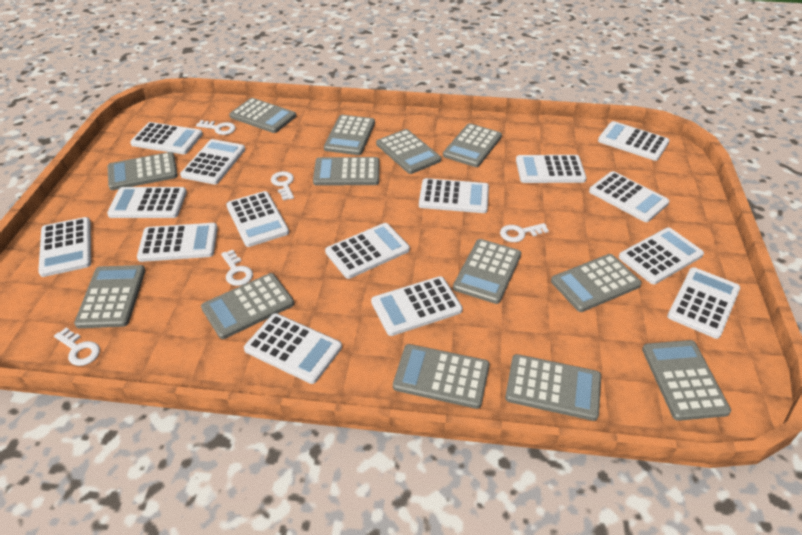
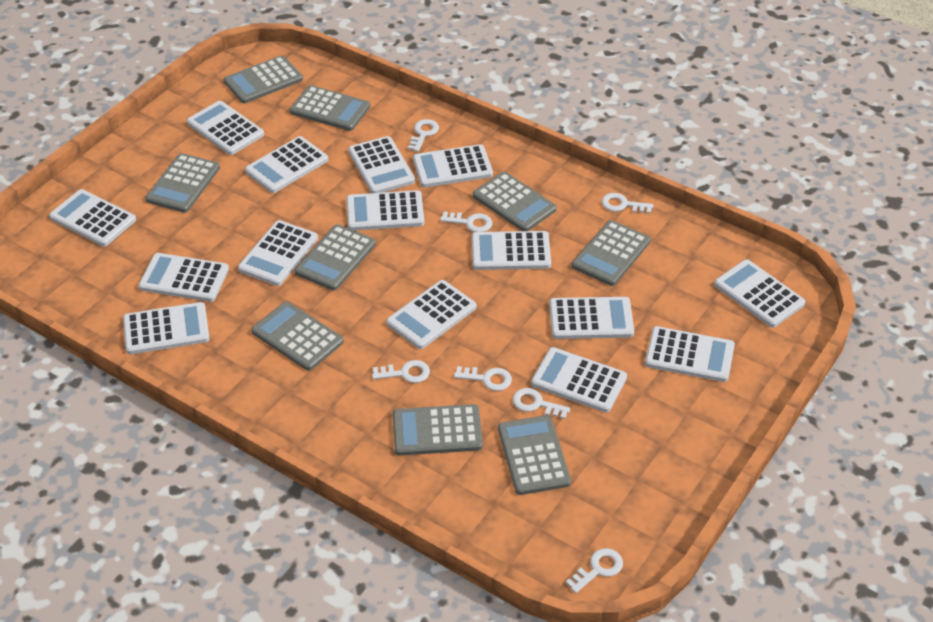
grey calculator: [74,265,146,328] [108,152,178,190] [201,273,294,339] [229,98,296,133] [313,157,379,186] [324,115,375,155] [376,129,441,174] [393,344,490,409] [443,123,502,167] [453,239,521,304] [505,354,601,421] [551,254,642,312] [642,340,731,421] = 13 -> [145,153,220,213] [224,55,303,103] [252,301,344,371] [290,85,370,131] [295,224,376,290] [393,404,483,456] [473,172,557,231] [498,415,571,495] [572,220,651,286] = 9
white key: [54,328,100,366] [196,120,236,135] [221,250,253,286] [271,171,294,200] [500,223,549,242] = 5 -> [372,360,430,383] [408,119,439,152] [440,211,492,232] [454,366,512,391] [513,388,570,419] [566,548,623,593] [601,193,653,214] = 7

